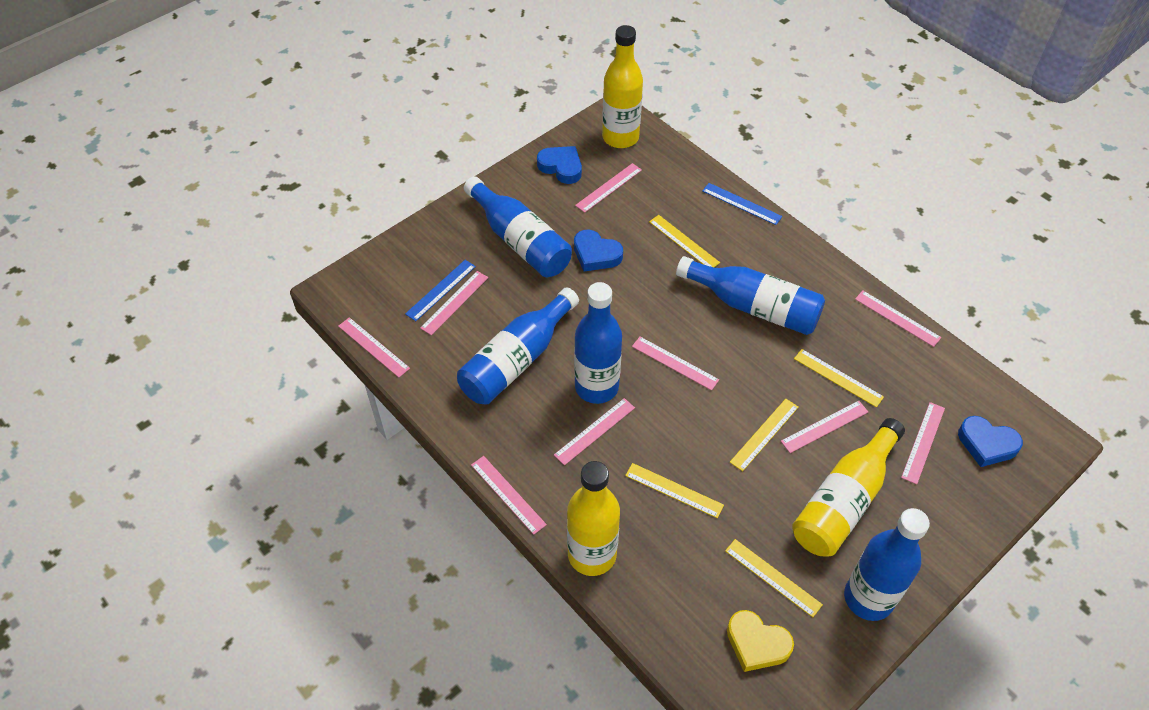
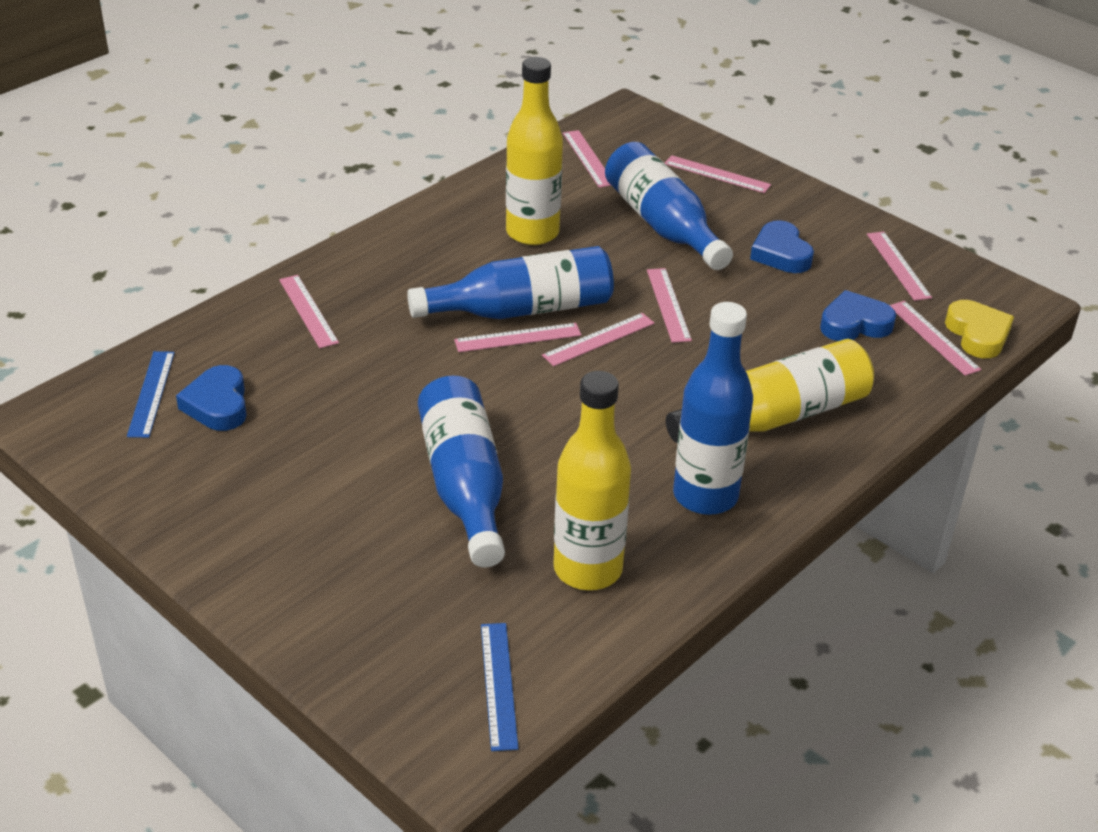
blue bottle: [457,287,579,405] [464,176,572,277] [574,282,622,404] [676,256,825,335] [844,508,930,621] = 5 -> [407,246,614,319] [418,376,505,568] [605,142,733,270] [673,302,753,515] = 4
pink ruler: [338,317,410,377] [420,271,488,335] [471,456,547,535] [554,398,635,465] [575,163,642,213] [632,337,719,390] [781,401,868,453] [855,291,941,347] [901,402,945,484] = 9 -> [279,275,339,348] [454,323,581,352] [542,313,655,366] [563,130,611,188] [647,268,692,343] [665,155,771,193] [867,231,932,301] [890,301,981,376] = 8
yellow ruler: [625,463,724,518] [649,215,720,267] [725,539,823,617] [730,399,799,471] [794,349,884,407] = 5 -> none = 0

